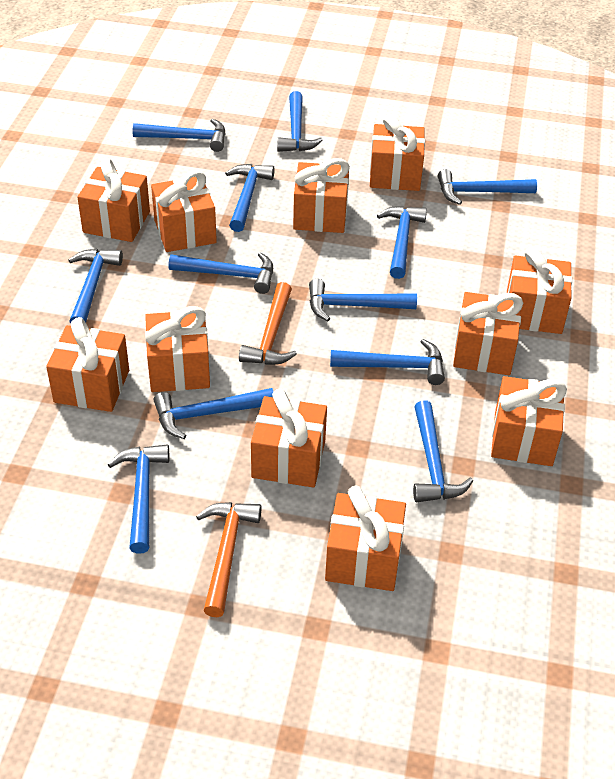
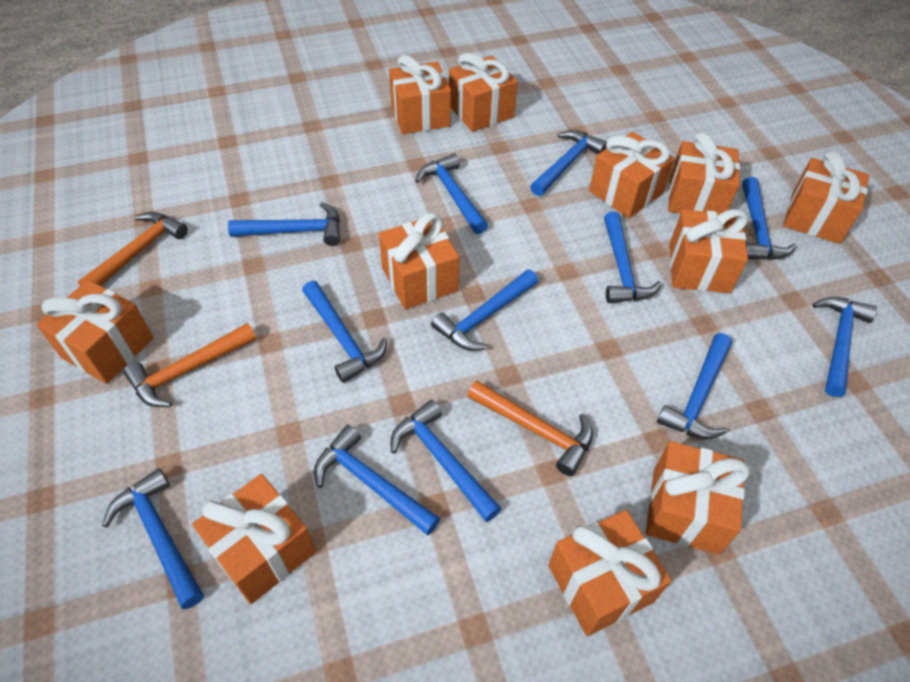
orange hammer: [196,502,262,617] [239,282,297,365] = 2 -> [78,212,188,286] [124,323,256,407] [467,381,593,476] = 3

